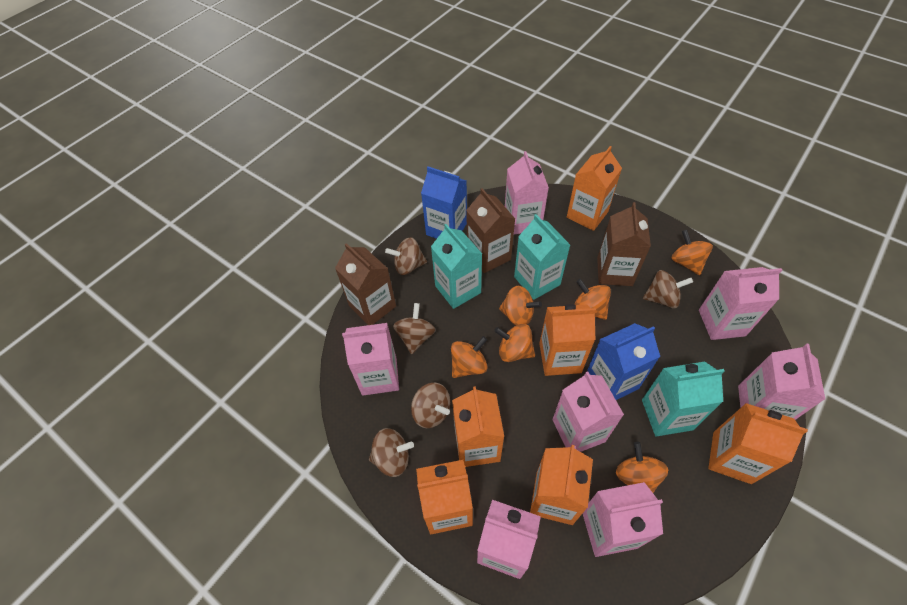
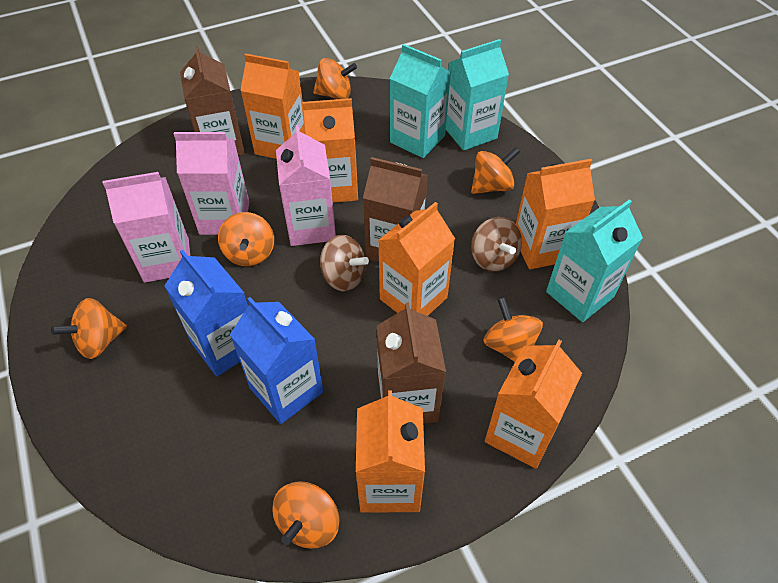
brown spinning top: [369,428,414,477] [385,237,427,275] [393,303,435,354] [411,382,450,428] [643,270,693,308] = 5 -> [320,235,369,291] [471,217,522,272] = 2
pink carton: [342,323,399,396] [477,500,541,579] [505,151,549,234] [552,371,624,452] [582,482,663,557] [699,267,782,340] [738,344,825,420] = 7 -> [103,172,190,283] [174,132,249,235] [276,125,336,246] = 3

